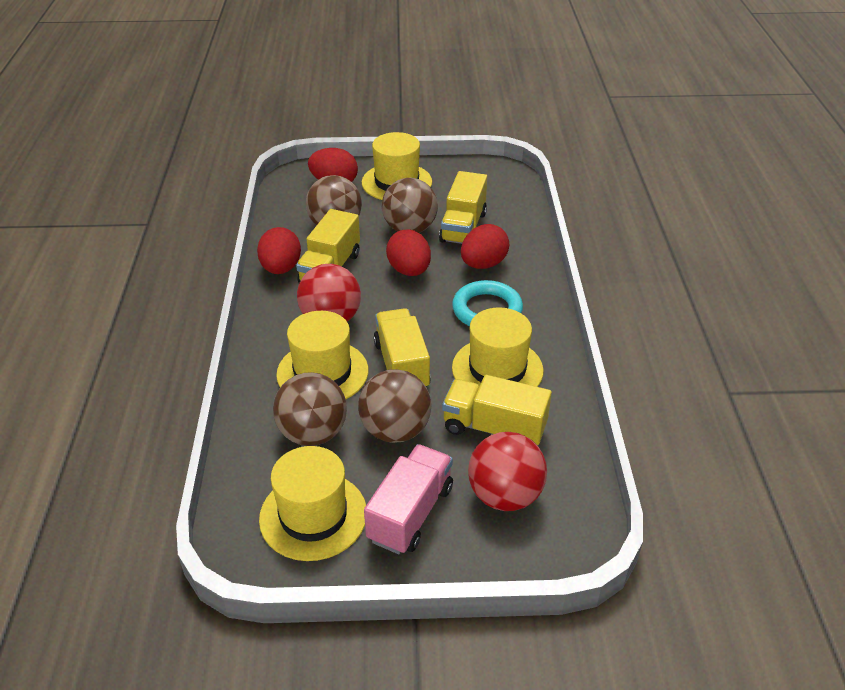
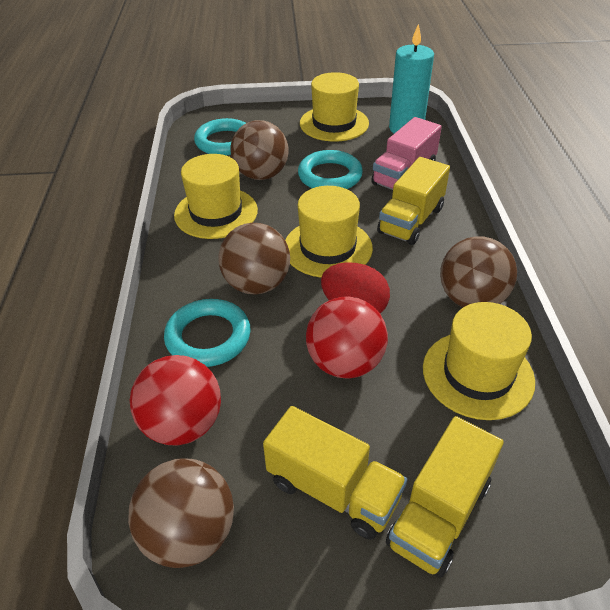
red egg: [257,227,301,274] [308,148,358,182] [386,229,431,276] [461,224,510,269] = 4 -> [321,262,390,313] = 1
turquoise candle: none = 0 -> [389,23,434,134] = 1
turquoise ring: [452,280,523,326] = 1 -> [164,299,251,367] [194,118,246,156] [298,150,363,189] = 3
yellow truck: [296,209,360,283] [373,308,431,386] [439,171,487,244] [442,375,552,446] = 4 -> [263,406,407,540] [377,157,450,245] [386,416,504,578] = 3

